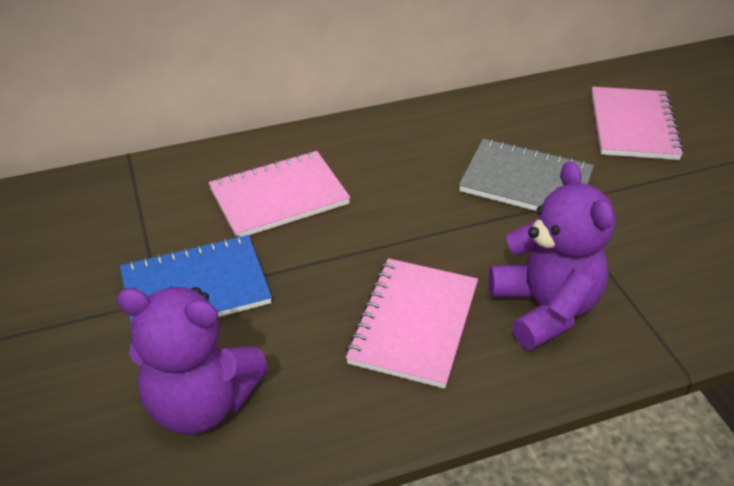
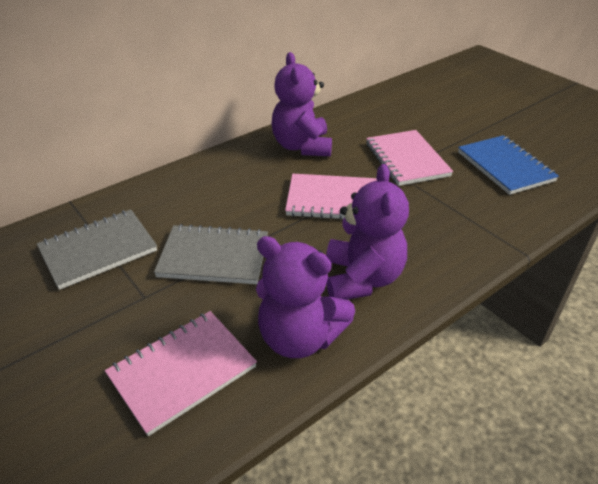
grey notebook: [459,139,594,211] = 1 -> [37,209,157,290] [154,224,268,284] = 2
purple teddy bear: [117,287,269,434] [489,161,615,350] = 2 -> [256,236,355,358] [272,52,332,156] [326,164,409,300] = 3

